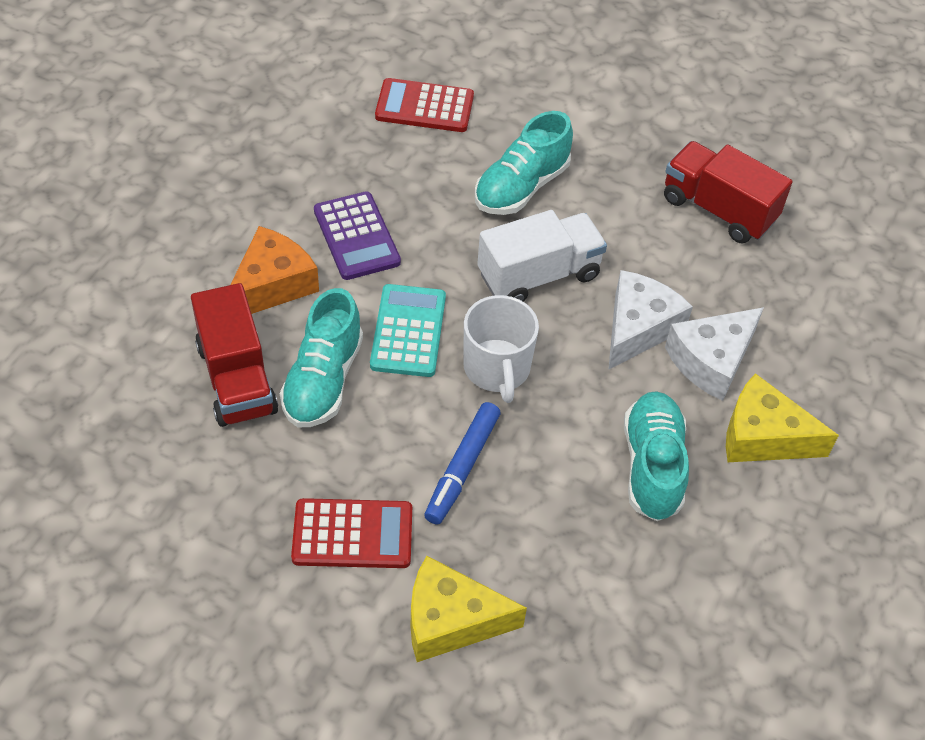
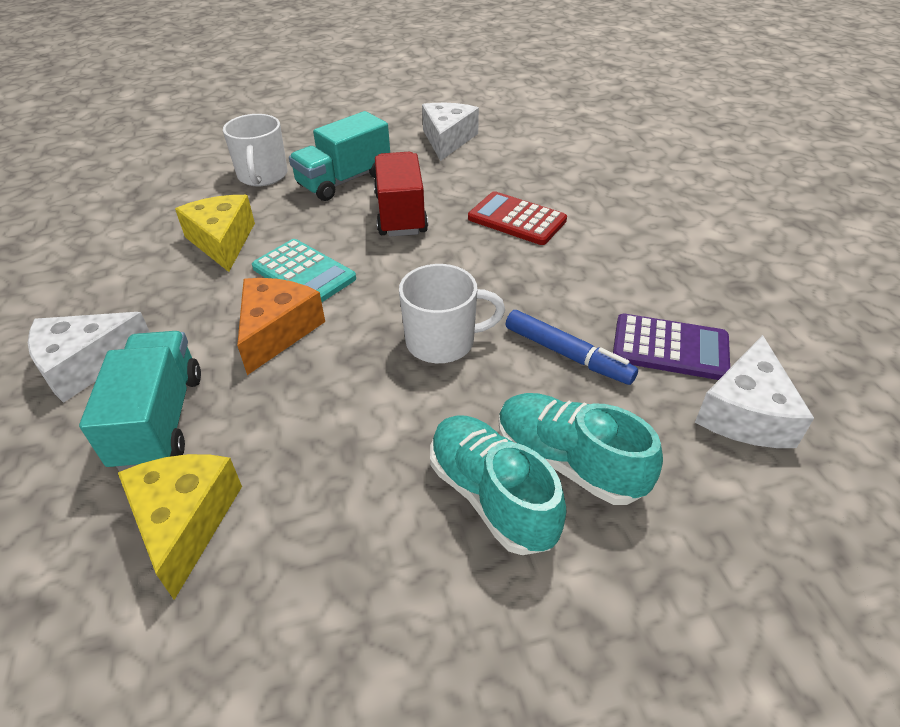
red calculator: [291,498,412,568] [375,78,474,132] = 2 -> [468,191,567,245] = 1
red truck: [191,283,278,427] [664,141,793,243] = 2 -> [374,152,428,237] = 1
turquoise shoe: [279,288,363,427] [475,111,573,215] [624,391,689,521] = 3 -> [430,415,566,555] [499,393,663,505] = 2
turquoise truck: none = 0 -> [79,331,201,471] [289,111,390,201] = 2
white cheese: [608,270,693,370] [665,307,764,401] = 2 -> [28,312,150,403] [422,103,479,161] [695,335,814,448] = 3
white mug: [463,295,539,403] = 1 -> [223,114,288,186] [399,264,505,363] = 2
white truck: [477,210,607,302] = 1 -> none = 0

